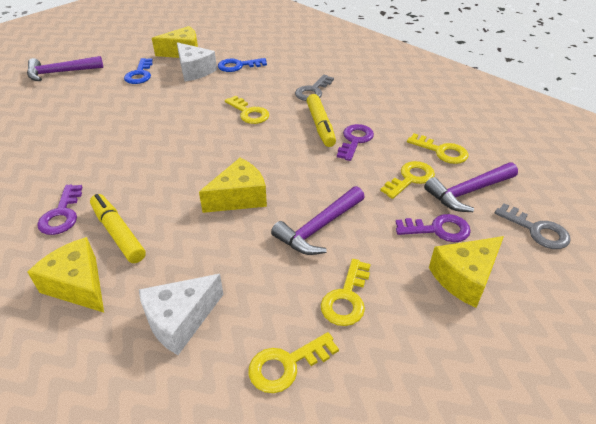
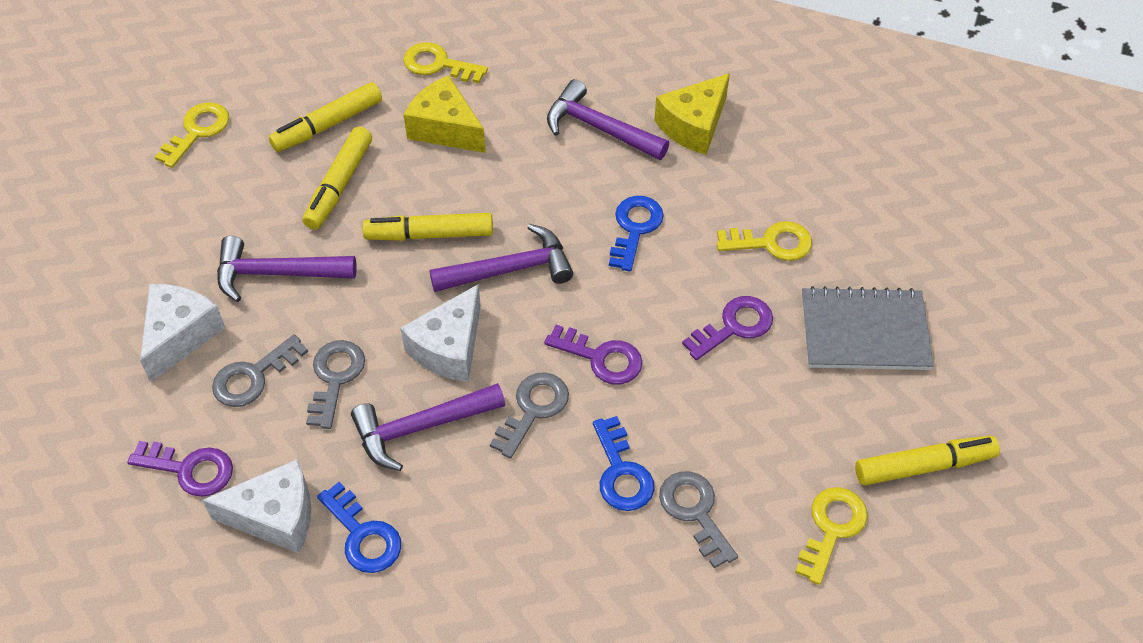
blue key: [124,58,153,84] [218,58,267,72] = 2 -> [317,482,401,573] [593,416,655,511] [609,196,664,272] = 3
grey key: [295,75,334,101] [495,203,571,249] = 2 -> [212,334,308,407] [306,340,365,429] [490,372,569,459] [659,471,738,569] = 4
grey notebook: none = 0 -> [802,286,934,370] = 1
purple hammer: [27,56,103,81] [271,186,365,255] [424,162,518,212] = 3 -> [217,236,357,302] [351,383,505,471] [429,224,573,292] [547,79,669,160] = 4
white cheese: [139,274,224,355] [177,42,217,82] = 2 -> [140,284,225,382] [202,459,311,553] [401,284,481,382] = 3
yellow cheese: [27,237,104,313] [152,26,198,58] [199,158,267,213] [429,236,504,308] = 4 -> [404,75,486,153] [654,73,730,155] = 2
yellow key: [225,96,269,124] [248,332,339,393] [321,259,370,326] [380,161,435,199] [407,134,469,164] = 5 -> [155,102,229,168] [403,42,488,83] [717,221,812,261] [795,487,868,585] = 4
yellow marker: [90,194,146,263] [307,94,336,147] = 2 -> [269,82,382,152] [303,127,372,230] [362,213,493,241] [855,436,1000,485] = 4

